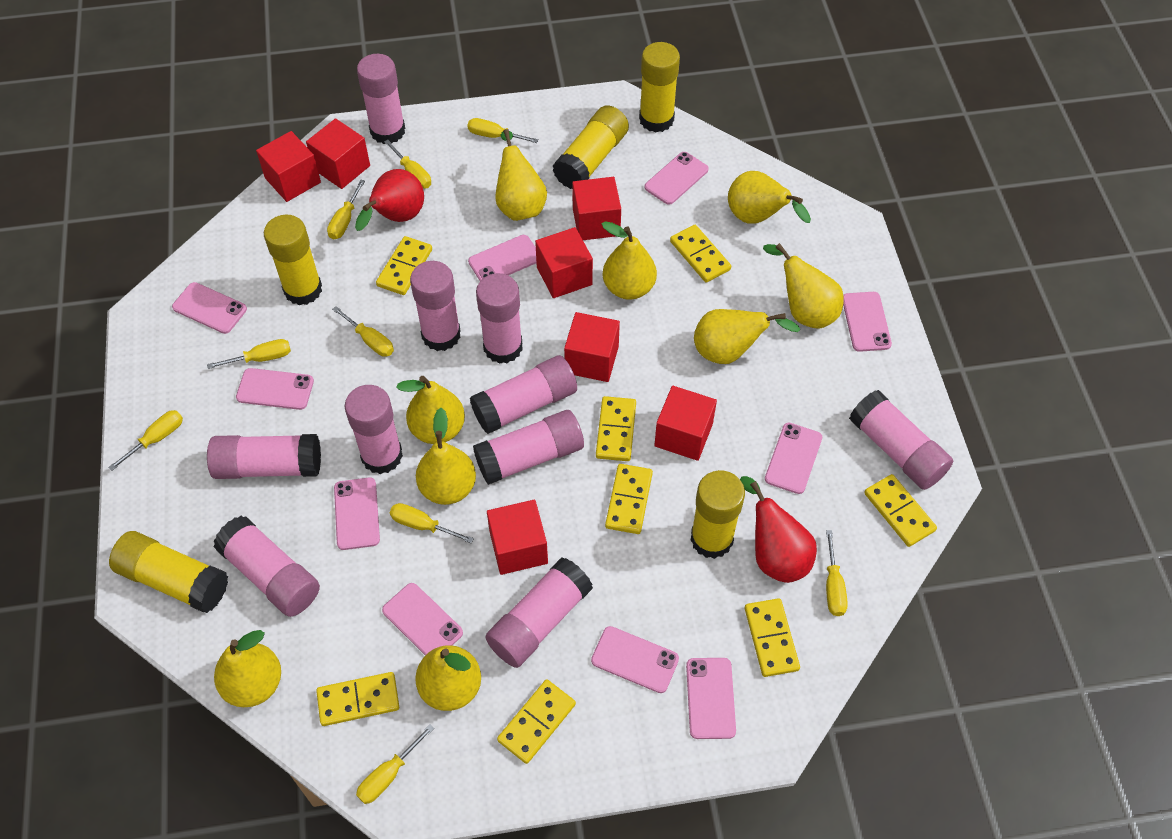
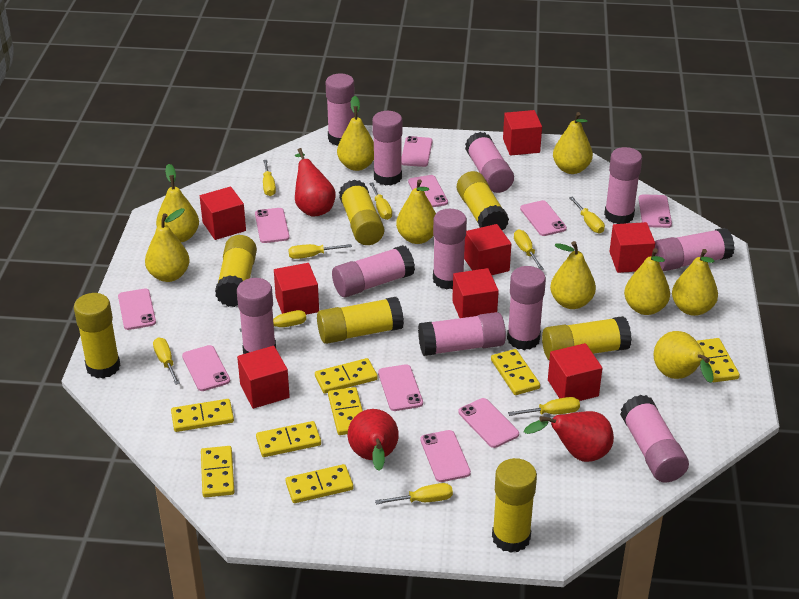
pink glue stick: [207,434,321,479] [213,516,320,617] [345,385,403,474] [357,54,405,144] [410,261,461,351] [470,355,577,434] [473,410,584,485] [476,273,523,364] [485,557,593,668] [849,390,953,490] = 10 -> [237,278,276,354] [326,74,355,146] [332,245,415,298] [372,111,403,186] [418,312,506,356] [433,209,467,289] [465,132,514,193] [507,266,546,350] [604,147,642,224] [620,395,689,482] [655,228,735,271] = 11
red cube: [256,131,321,202] [306,118,370,189] [487,500,548,575] [535,227,593,298] [564,312,620,382] [572,177,621,240] [654,386,717,461] = 7 -> [200,186,246,240] [237,346,290,409] [274,263,319,315] [452,268,499,318] [464,224,511,275] [503,110,542,156] [548,343,602,401] [609,222,655,273] = 8
red pear: [355,169,424,231] [740,476,817,583] = 2 -> [295,148,336,217] [348,409,399,471] [524,411,614,462] = 3
yellow glue stick: [109,531,228,613] [264,215,322,305] [552,105,629,189] [639,42,680,132] [690,470,745,559] = 5 -> [74,293,120,378] [215,235,257,307] [317,297,404,344] [339,179,384,245] [457,171,509,231] [492,458,537,553] [542,316,632,360] = 7

